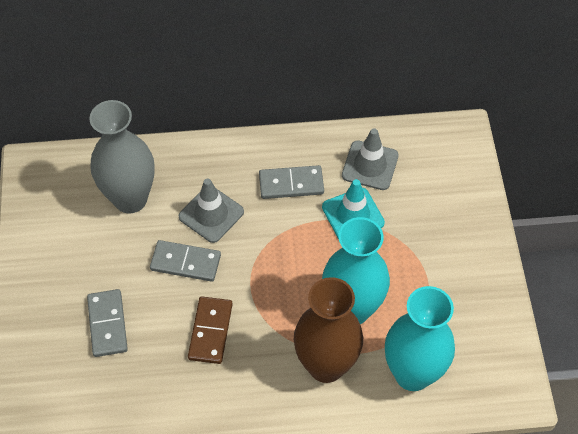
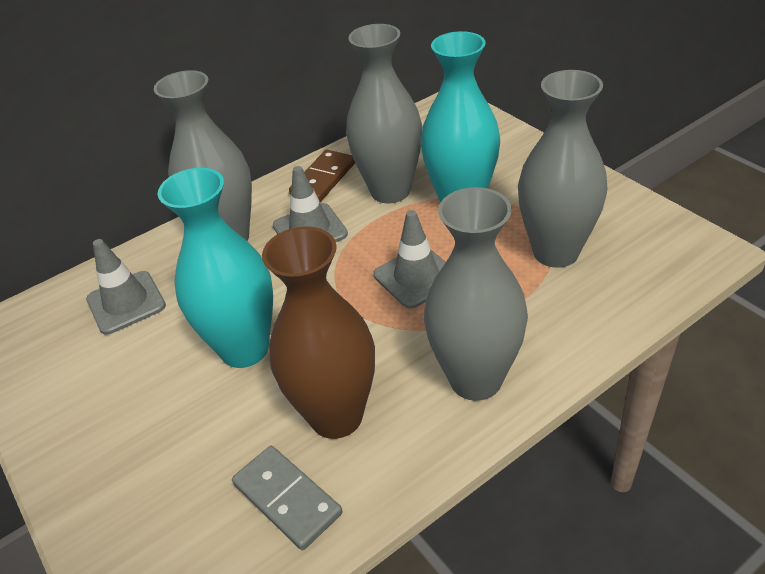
grey domino: [87,289,128,357] [150,240,221,282] [259,165,324,199] = 3 -> [232,446,343,550] = 1
grey traffic cone: [179,179,244,243] [342,129,399,190] = 2 -> [86,239,166,335] [273,166,348,242] [373,210,446,309] = 3
grey vase: [89,100,155,213] = 1 -> [154,70,252,241] [346,24,422,203] [424,187,528,401] [518,70,608,268] = 4
turquoise traffic cone: [322,179,385,239] = 1 -> none = 0

